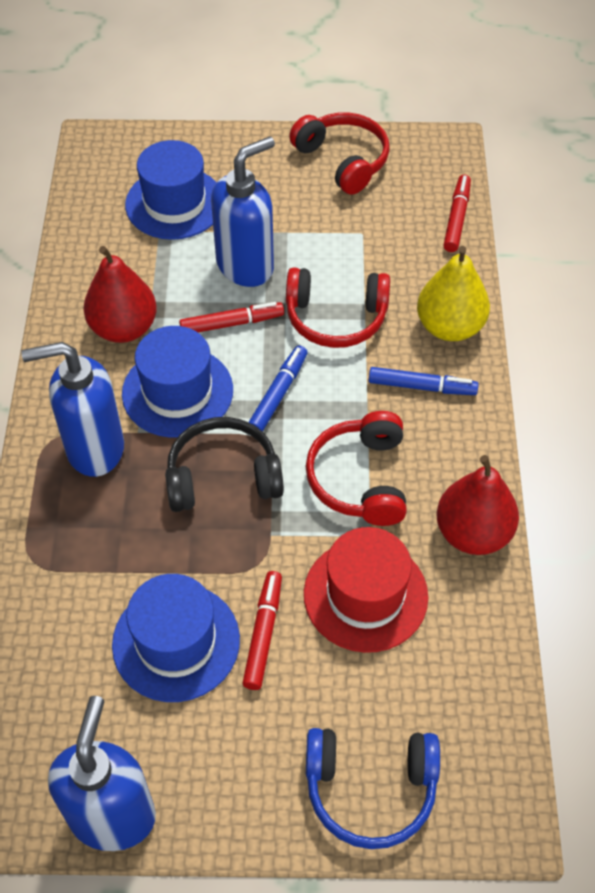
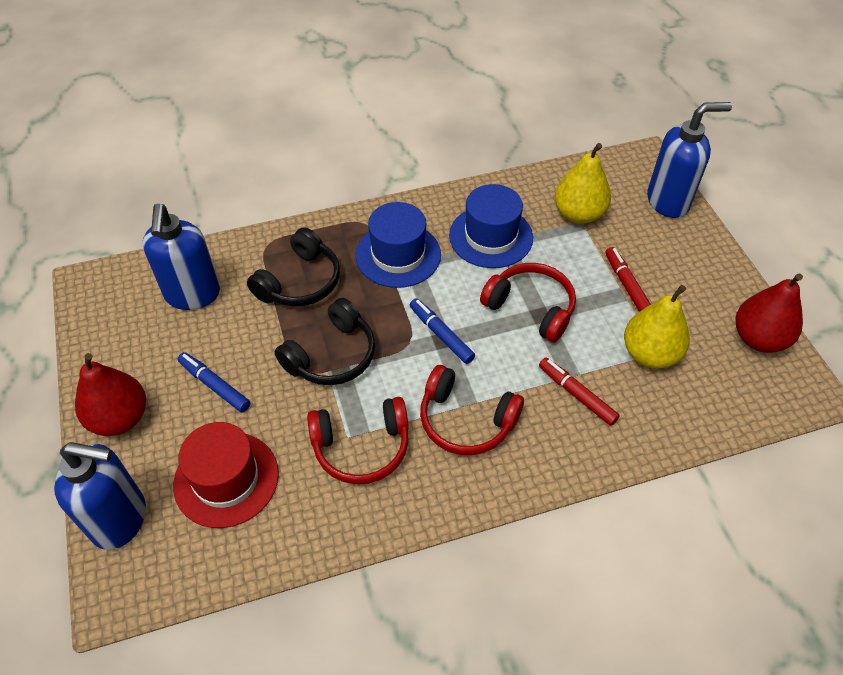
black headphones: [165,417,284,512] = 1 -> [247,227,340,307] [275,298,375,385] = 2
blue hat: [112,574,240,702] [122,326,233,437] [125,140,217,240] = 3 -> [356,202,441,288] [449,184,533,268] = 2
blue headphones: [306,728,440,849] = 1 -> none = 0
red marker: [179,302,284,332] [242,571,282,690] [443,175,471,252] = 3 -> [539,358,620,426] [606,247,651,312] = 2
yellow pear: [417,246,490,341] = 1 -> [555,143,611,224] [624,285,690,369] = 2

